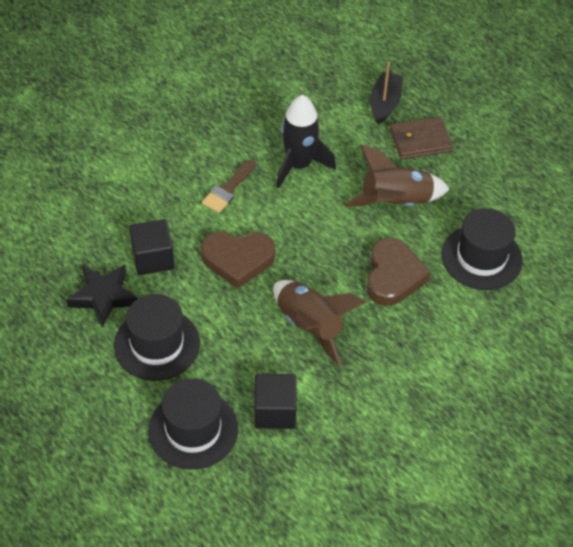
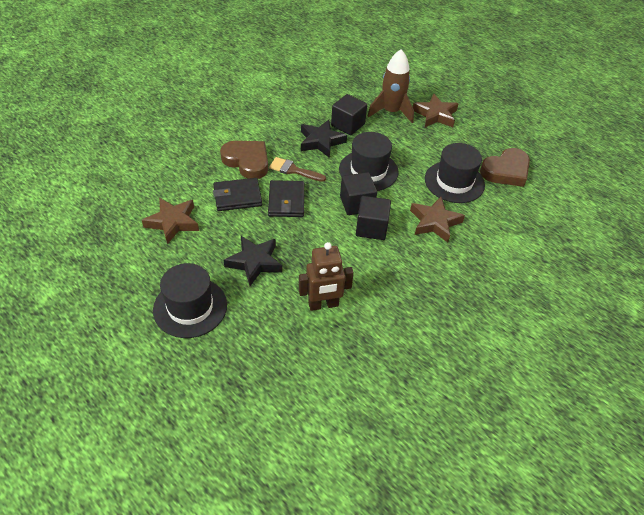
black boat: [370,62,403,124] = 1 -> none = 0
black cube: [129,219,174,275] [254,374,297,429] = 2 -> [331,94,367,135] [340,172,377,215] [356,196,391,240] = 3
black rocket: [276,95,336,188] = 1 -> none = 0
black star: [66,265,138,327] = 1 -> [224,236,282,286] [301,120,347,158] = 2
black wallet: none = 0 -> [213,178,262,211] [268,180,304,217] = 2
brown robot: none = 0 -> [299,242,354,311] = 1
brown rocket: [273,280,366,366] [344,145,449,207] = 2 -> [367,49,414,123] = 1
brown star: none = 0 -> [142,198,199,244] [410,197,465,242] [413,93,459,127] = 3
brown wallet: [390,116,453,159] = 1 -> none = 0

